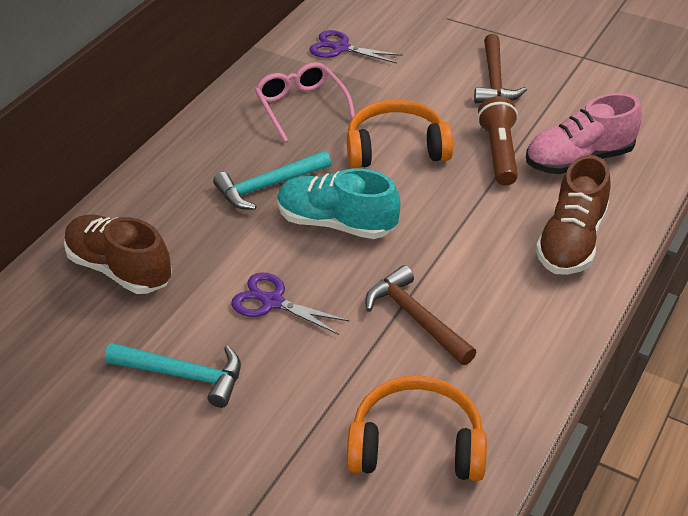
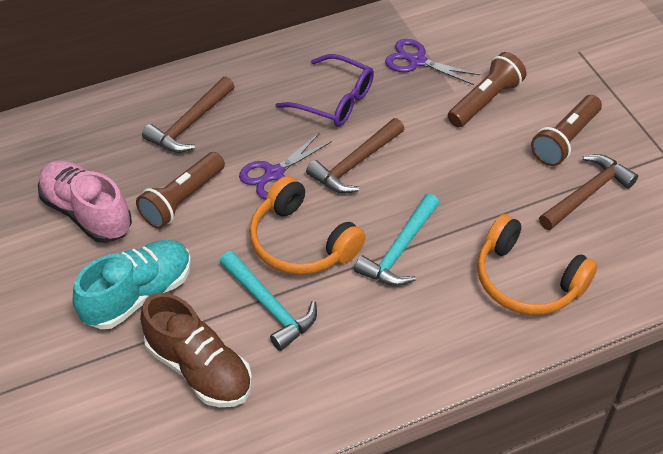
brown flashlight: [477,96,518,186] = 1 -> [136,152,225,229] [448,52,526,127] [531,95,602,166] = 3
brown hammer: [365,265,476,365] [474,34,527,103] = 2 -> [142,77,235,153] [306,118,404,193] [539,154,638,230] = 3
brown shoe: [64,215,172,294] [536,155,611,275] = 2 -> [140,293,252,407] = 1
pink glasses: [255,62,355,143] = 1 -> none = 0
purple glasses: none = 0 -> [276,54,374,126] = 1

